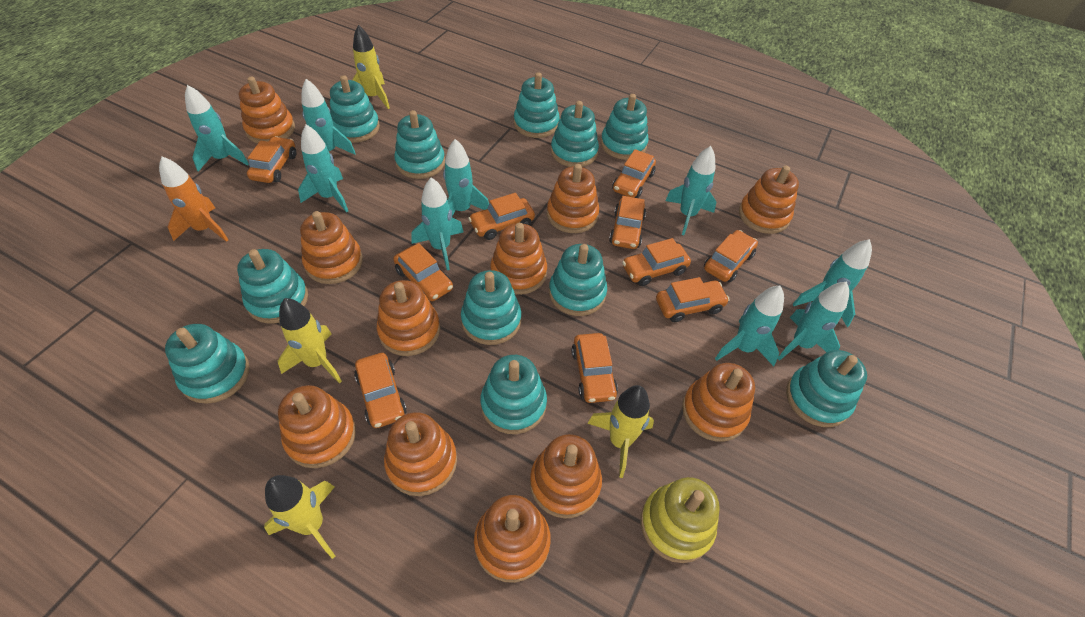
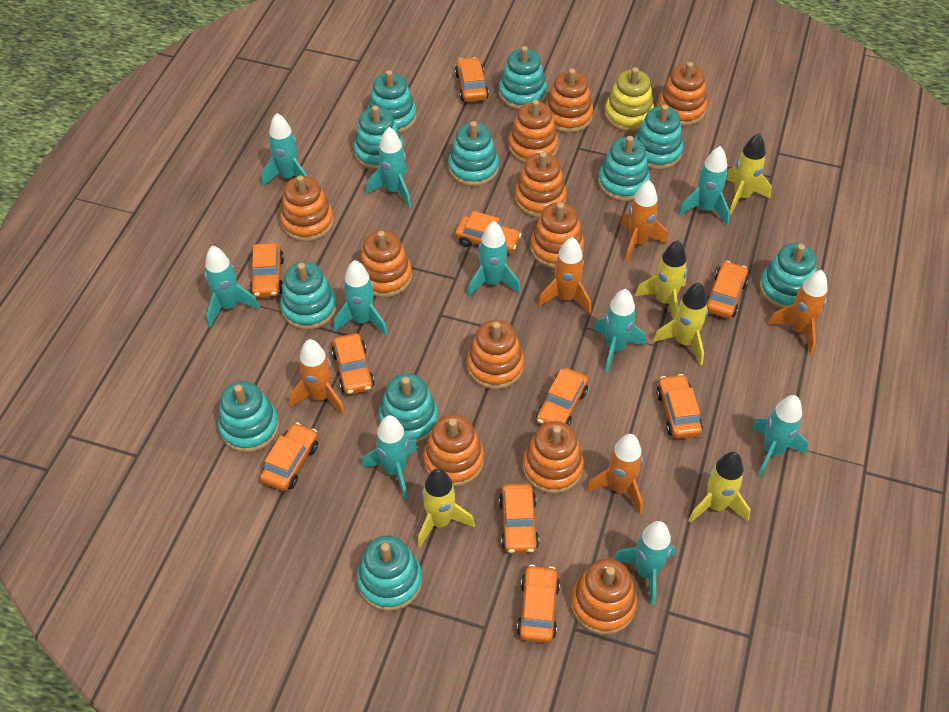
orange rocket: [159,157,228,242] = 1 -> [289,339,345,415] [537,237,591,314] [586,434,643,514] [620,180,668,263] [768,270,828,355] = 5
turquoise rocket: [185,85,249,172] [298,125,348,212] [301,79,356,155] [411,177,463,270] [443,139,489,216] [665,146,716,235] [715,285,784,366] [778,282,849,361] [793,239,872,327] = 9 -> [205,246,260,327] [261,113,307,186] [333,260,388,335] [362,415,418,499] [366,127,411,208] [467,221,521,297] [593,289,646,373] [613,521,675,606] [678,146,730,225] [752,395,808,477] = 10
yellow rocket: [264,475,335,559] [278,298,342,384] [352,25,390,109] [587,385,654,478] = 4 -> [417,468,475,548] [635,240,687,320] [653,283,708,366] [688,452,750,523] [726,133,772,215] = 5

